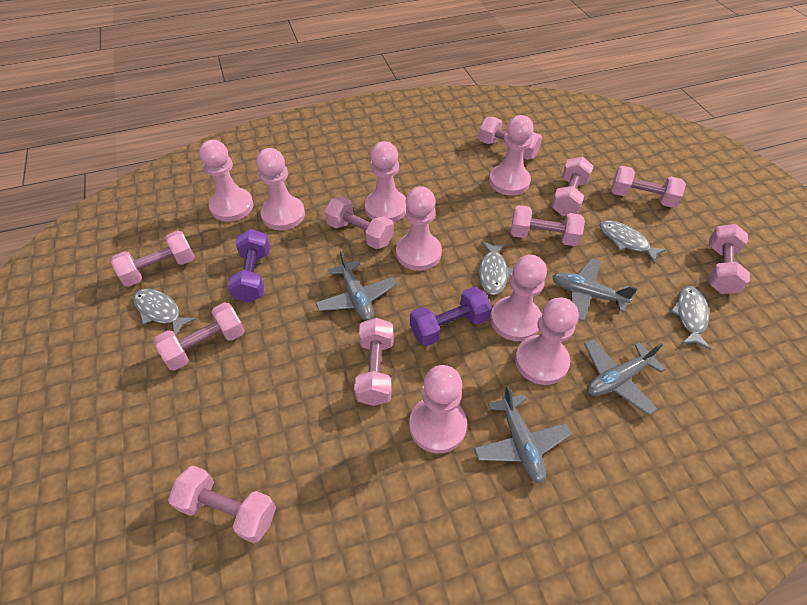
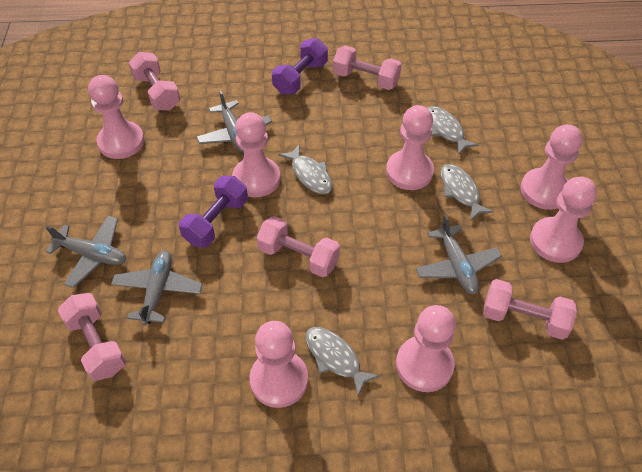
pink dumbbell: [111,231,195,287] [154,302,245,370] [168,465,276,543] [325,197,394,249] [354,318,393,406] [479,117,542,160] [510,205,585,246] [551,156,593,216] [611,166,686,208] [708,224,750,294] = 10 -> [58,293,126,381] [129,52,180,111] [257,216,340,278] [333,46,402,90] [483,279,577,340] = 5
pink pawn: [199,140,253,222] [256,148,305,230] [365,141,406,222] [396,186,442,271] [409,365,467,453] [489,115,534,196] [490,255,547,341] [515,298,579,385] = 8 -> [88,75,144,159] [232,112,280,197] [250,321,308,408] [386,105,434,190] [396,305,456,392] [520,124,583,210] [530,177,597,263] = 7

